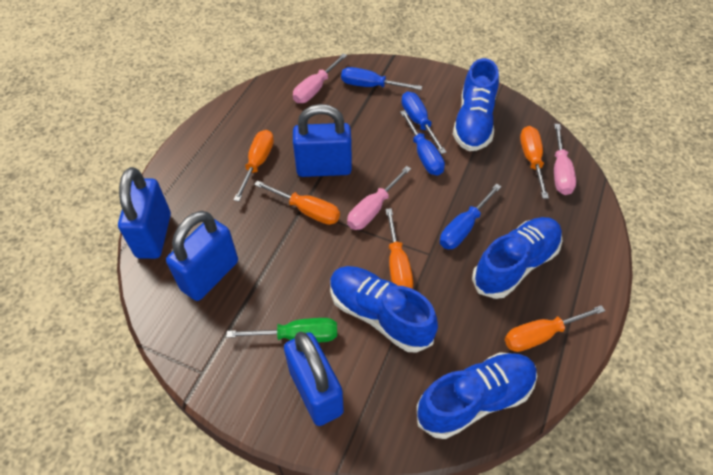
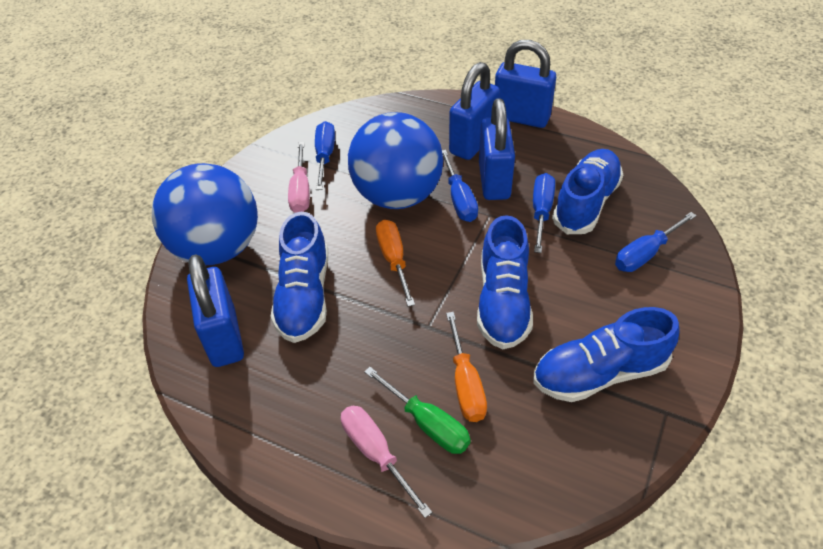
blue ball: none = 0 -> [152,163,258,265] [348,112,443,209] = 2
orange screwdriver: [234,130,274,201] [254,180,340,225] [385,208,413,289] [505,305,605,352] [520,126,549,199] = 5 -> [376,219,415,307] [446,312,487,422] = 2
pink screwdriver: [293,53,347,103] [347,166,411,230] [554,124,576,195] = 3 -> [288,142,310,213] [341,406,432,518] = 2

